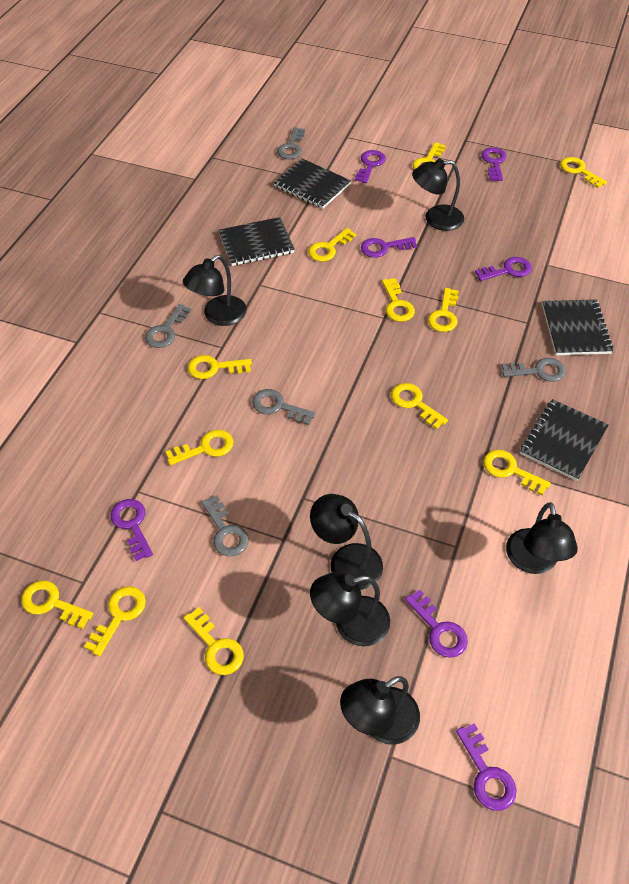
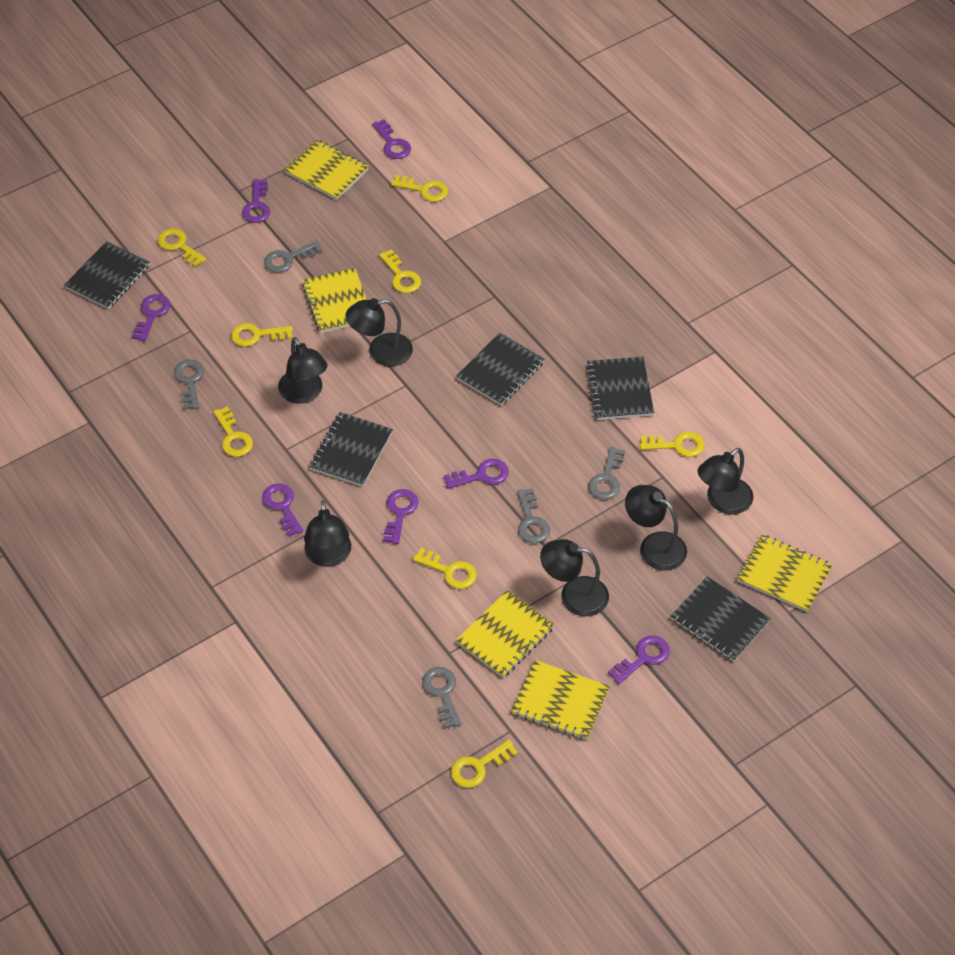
black notebook: [218,217,295,266] [273,159,351,209] [520,399,609,481] [542,299,613,355] = 4 -> [64,241,150,309] [309,412,393,487] [456,332,544,406] [586,357,654,420] [671,576,771,661] = 5
yellow key: [21,581,93,629] [84,586,146,656] [165,429,234,465] [183,607,244,675] [188,355,252,379] [308,228,357,262] [382,278,415,322] [391,383,448,430] [413,142,446,170] [428,288,459,332] [483,450,551,495] [560,157,607,188] = 12 -> [157,229,206,267] [214,406,253,457] [231,323,293,347] [379,249,421,293] [391,175,448,202] [413,548,477,589] [451,740,518,788] [640,432,705,457] = 8
yellow notebook: none = 0 -> [284,140,369,200] [302,268,367,333] [456,590,555,678] [512,660,610,740] [737,534,832,612] = 5

